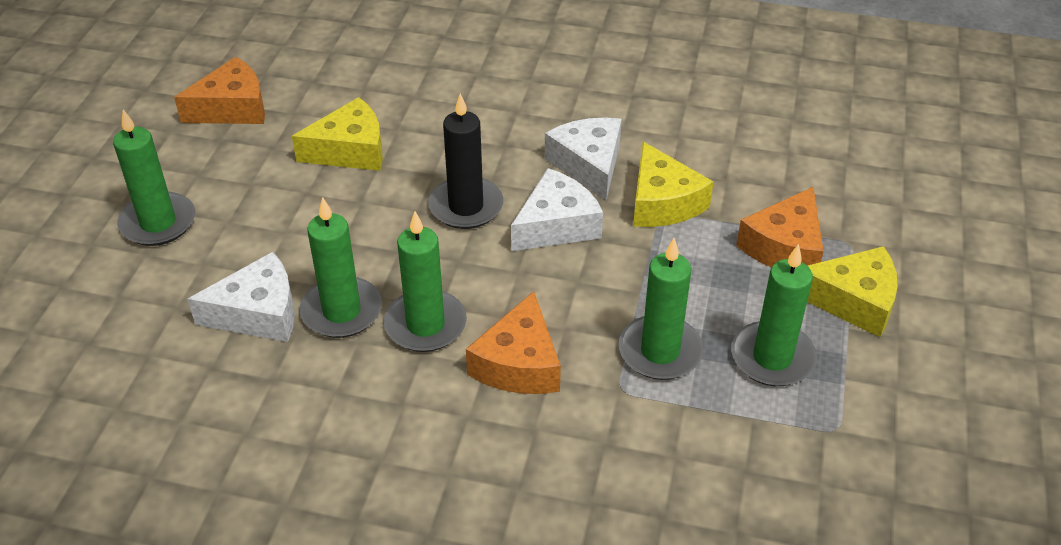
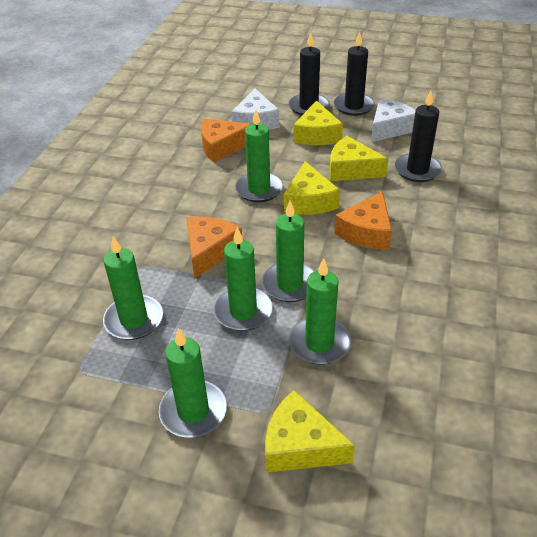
black candle: [428,93,503,229] = 1 -> [289,33,330,115] [334,32,375,116] [395,91,442,182] = 3
green candle: [113,109,195,246] [300,197,382,338] [384,211,467,352] [619,238,704,380] [731,244,817,386] = 5 -> [103,236,163,340] [159,328,227,438] [214,227,273,331] [235,110,283,202] [262,200,314,302] [289,258,351,365] = 6
white cheese: [187,252,295,342] [511,168,603,251] [545,118,622,201] = 3 -> [231,88,279,130] [371,98,416,142] = 2
yellow cheese: [292,97,383,171] [633,142,714,227] [807,246,898,337] = 3 -> [265,390,355,473] [284,161,340,215] [293,100,343,145] [329,136,388,181] = 4

